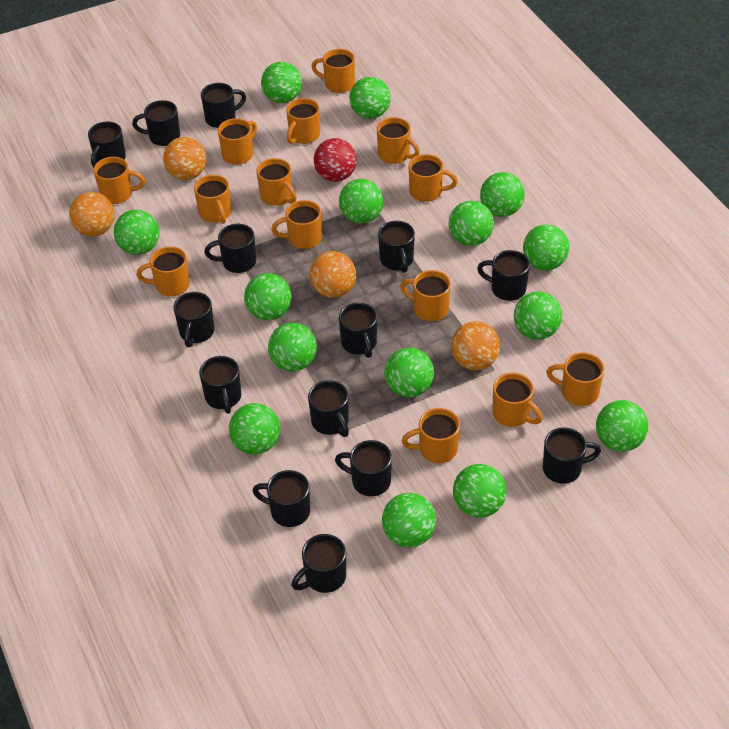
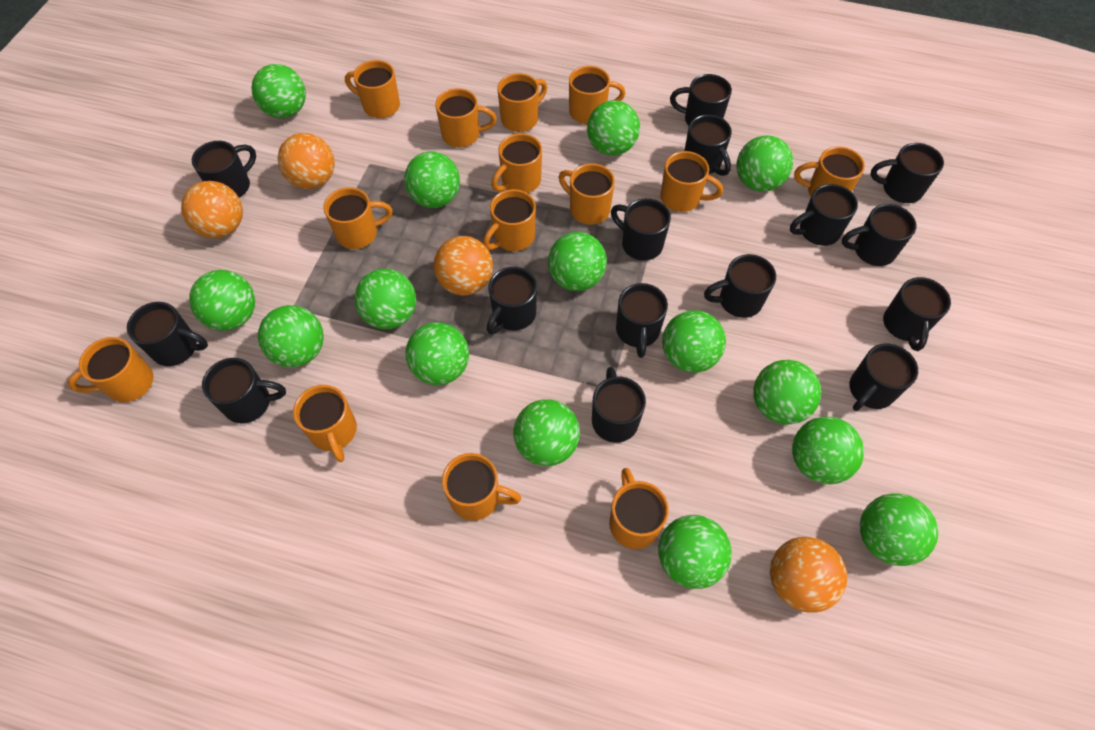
black mug: [88,122,126,168] [132,100,180,146] [173,292,214,347] [199,356,241,414] [201,83,246,128] [204,224,256,273] [253,470,310,527] [292,534,346,593] [308,380,349,437] [335,440,392,496] [339,303,377,358] [378,221,415,273] [477,250,530,301] [543,428,601,484] = 14 -> [127,302,208,366] [192,141,256,198] [202,358,286,423] [487,267,537,334] [592,367,646,443] [611,198,671,260] [616,283,668,358] [670,74,732,126] [684,115,732,176] [704,254,776,318] [790,184,858,246] [842,204,917,266] [849,344,918,411] [870,143,944,203] [883,277,951,351] = 15
red ball: [314,138,357,182] = 1 -> none = 0

